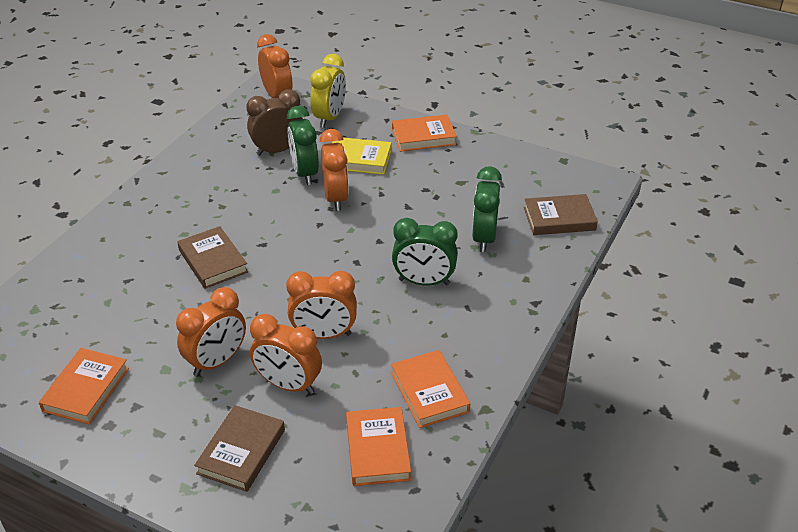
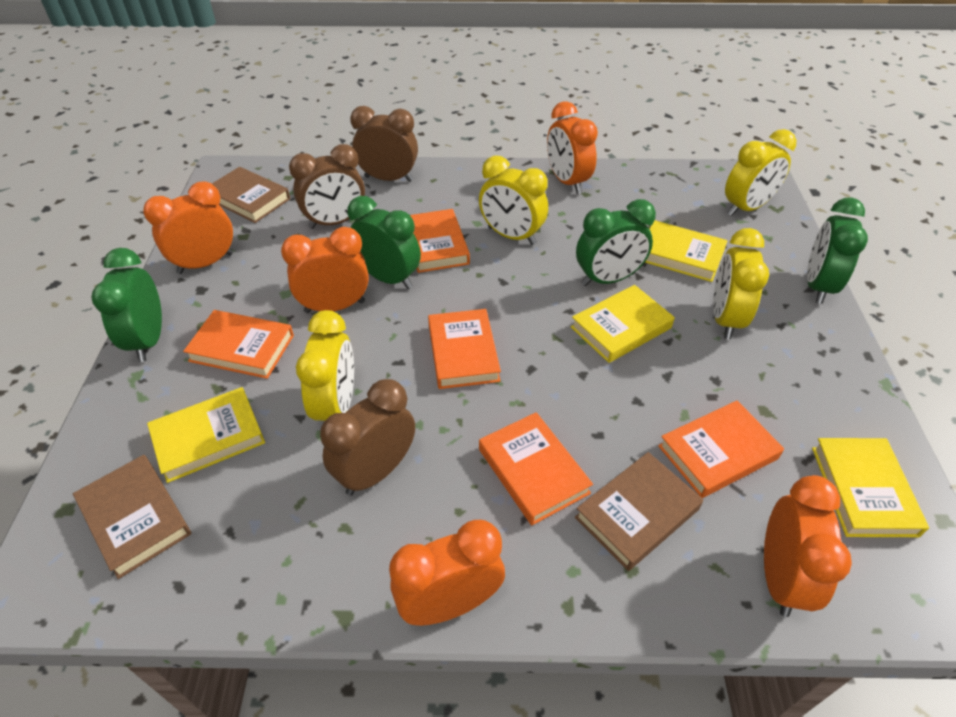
brown clock: [246,89,303,156] = 1 -> [289,144,365,229] [320,379,415,496] [350,106,418,182] = 3
green clock: [287,106,319,185] [392,218,458,286] [472,166,502,252] = 3 -> [91,248,162,362] [347,196,421,289] [576,199,656,286] [807,198,868,304] = 4
orange book: [39,348,129,425] [346,407,411,486] [391,350,470,428] [392,115,457,152] = 4 -> [183,310,294,379] [410,209,470,273] [428,309,501,389] [479,412,593,525] [658,401,784,498] = 5
yellow book: [332,137,392,175] = 1 -> [147,387,265,483] [571,285,675,363] [645,220,728,282] [812,438,929,537] = 4
yellow clock: [310,54,346,128] = 1 -> [296,310,354,421] [479,155,548,245] [713,228,769,339] [725,129,796,216] = 4

